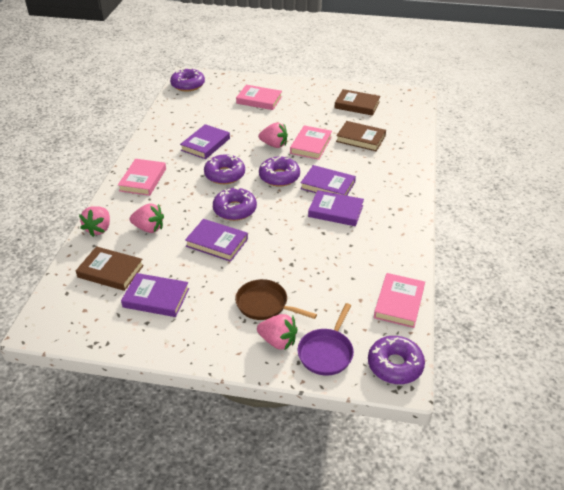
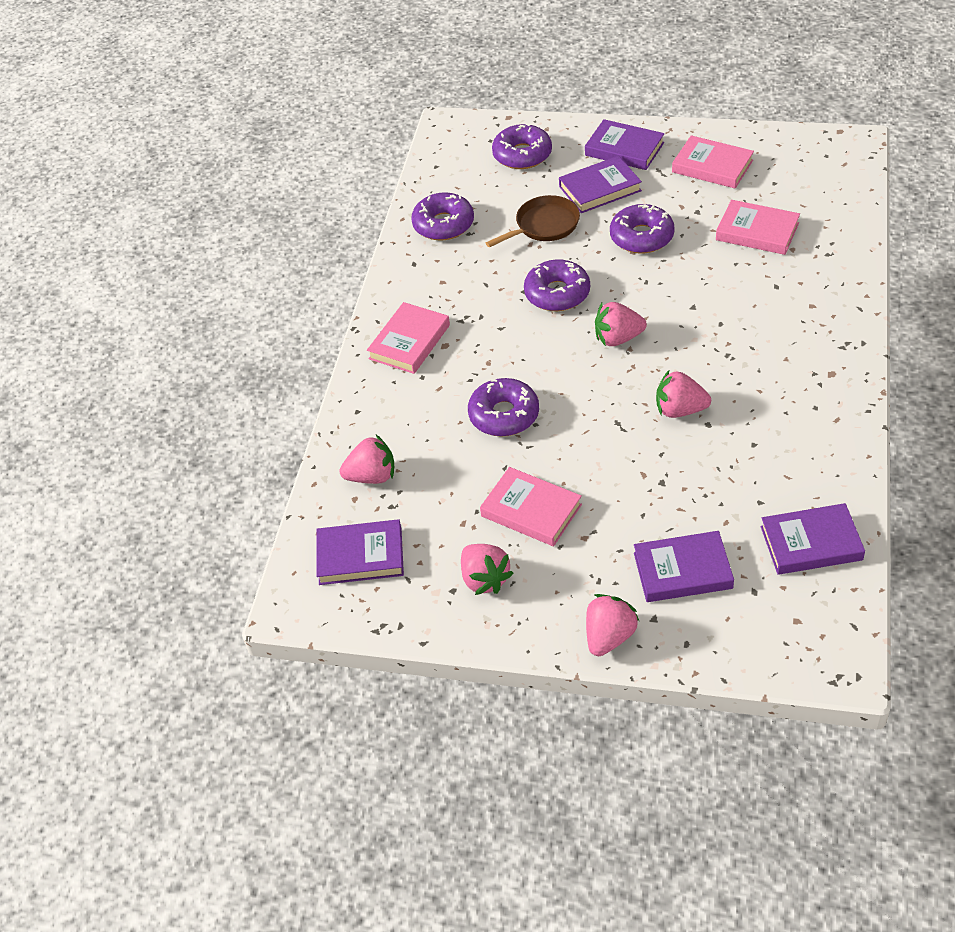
brown book: [76,246,144,291] [335,89,380,116] [336,121,386,151] = 3 -> none = 0
pink strawberry: [79,206,110,237] [130,203,164,233] [257,314,298,351] [259,123,288,148] = 4 -> [340,435,394,484] [461,544,514,595] [586,594,639,656] [595,302,647,346] [656,369,711,418] = 5
purple pan: [298,303,354,376] = 1 -> none = 0

